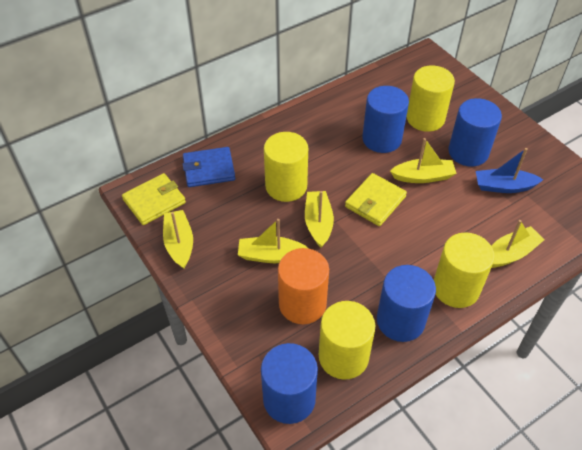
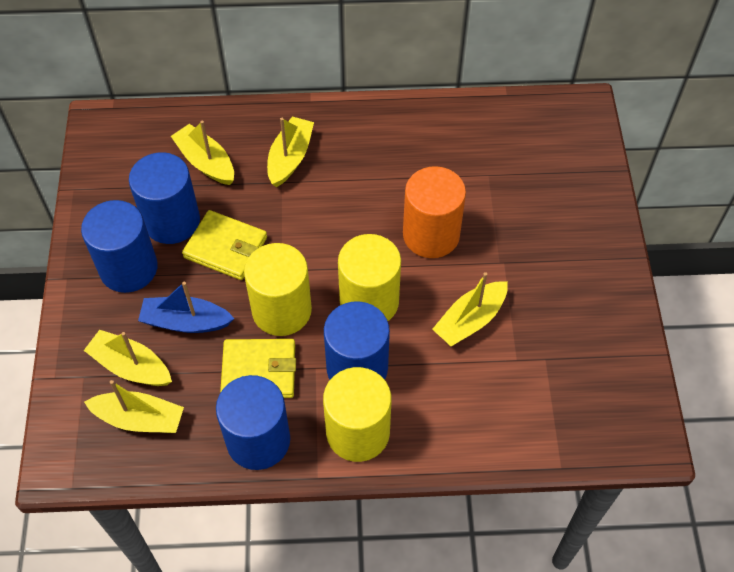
blue wallet: [182,147,235,187] = 1 -> none = 0
yellow cylinder: [264,132,308,202] [319,301,375,380] [407,65,455,132] [434,232,495,308] = 4 -> [244,243,312,336] [323,367,391,462] [338,234,401,321] = 3

